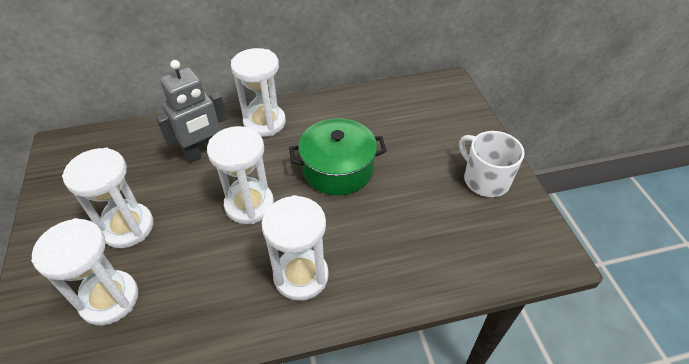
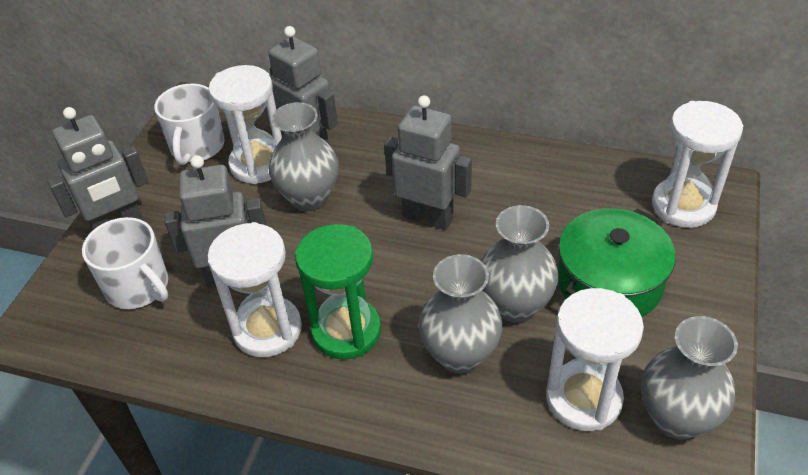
green hourglass: none = 0 -> [295,224,381,359] = 1
grey robot: [156,60,227,163] = 1 -> [47,107,148,230] [165,155,267,286] [268,26,338,144] [384,95,472,230] = 4
grey vase: none = 0 -> [269,102,339,211] [418,254,503,374] [482,205,559,323] [641,316,738,439] = 4
white hourglass: [31,218,138,325] [62,148,153,248] [207,126,274,224] [231,48,286,137] [262,195,329,301] = 5 -> [207,222,302,357] [209,65,282,184] [546,288,644,431] [652,101,743,228] = 4
white mug: [459,131,525,197] = 1 -> [82,217,168,309] [154,84,225,165] = 2

